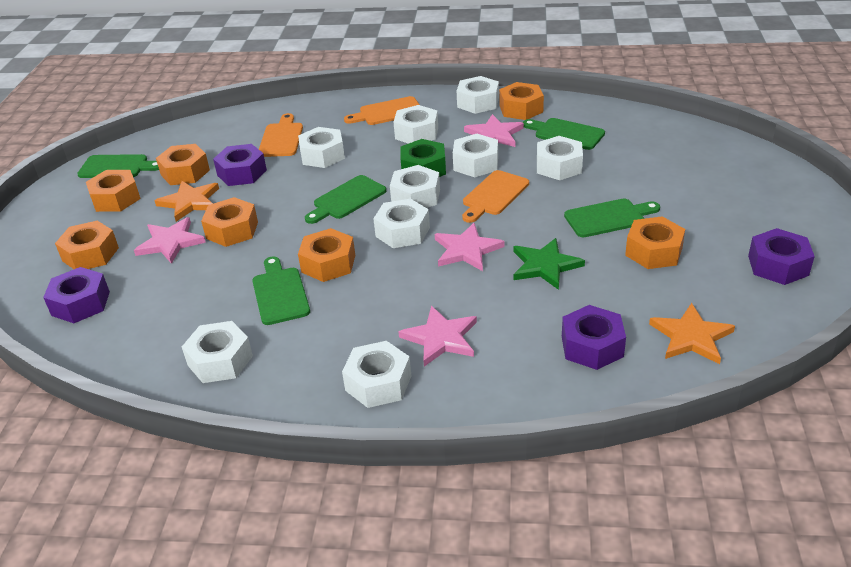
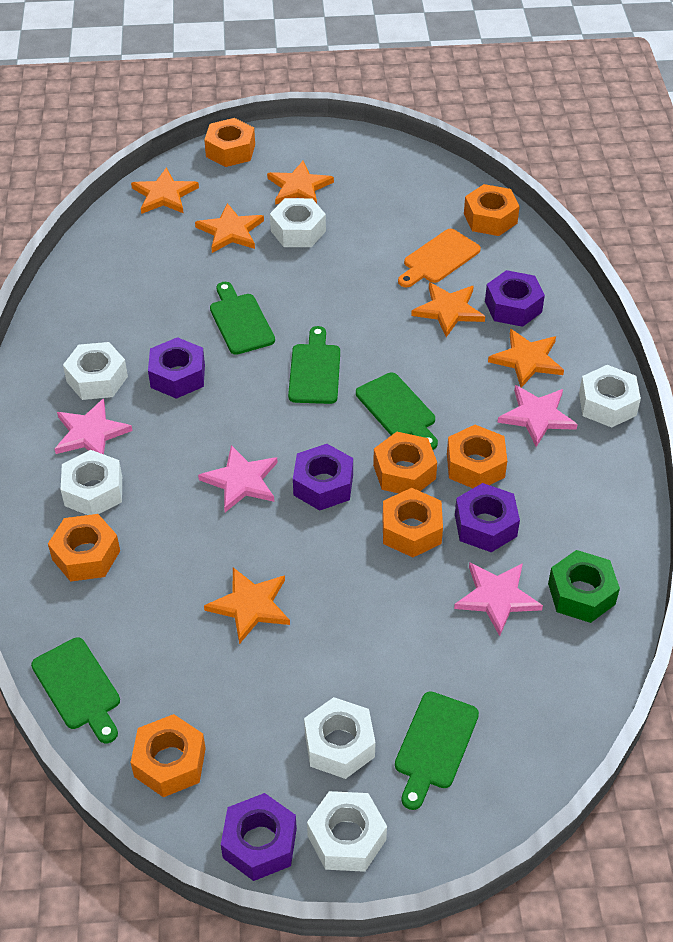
green star: [513,238,585,290] = 1 -> none = 0
orange cutting board: [259,113,303,157] [344,96,419,125] [462,170,529,223] = 3 -> [398,229,481,288] = 1
orange star: [155,181,219,222] [649,303,735,364] = 2 -> [131,167,199,214] [195,203,264,253] [204,567,290,644] [267,161,334,205] [411,282,485,337] [488,329,564,388] = 6
purple nut: [43,267,110,323] [213,144,267,186] [562,305,626,370] [748,228,815,285] = 4 -> [148,337,205,399] [221,793,297,881] [293,444,353,511] [455,483,520,552] [485,270,545,327] = 5
white nut: [182,321,253,383] [298,127,345,168] [342,341,411,408] [373,199,430,248] [390,165,440,208] [394,105,438,144] [453,134,498,177] [457,76,499,114] [537,136,583,180] = 9 -> [61,450,122,515] [63,342,128,400] [270,198,326,247] [304,697,376,779] [307,791,387,872] [579,365,641,428] = 6

